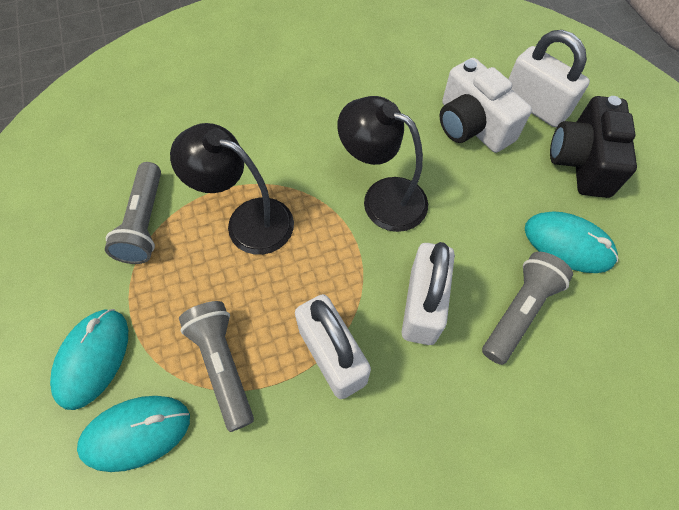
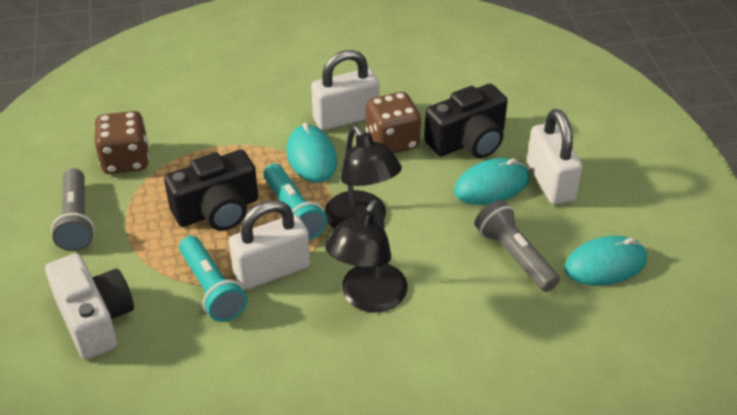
black camera: [550,96,637,198] = 1 -> [164,150,258,231] [424,84,508,158] = 2
brown dice: none = 0 -> [94,111,149,174] [365,92,421,154] = 2
grey flashlight: [105,162,161,264] [179,301,254,432] [482,252,573,365] = 3 -> [51,168,95,251] [475,200,560,292] = 2
turquoise flashlight: none = 0 -> [179,236,247,322] [263,164,327,240] = 2

